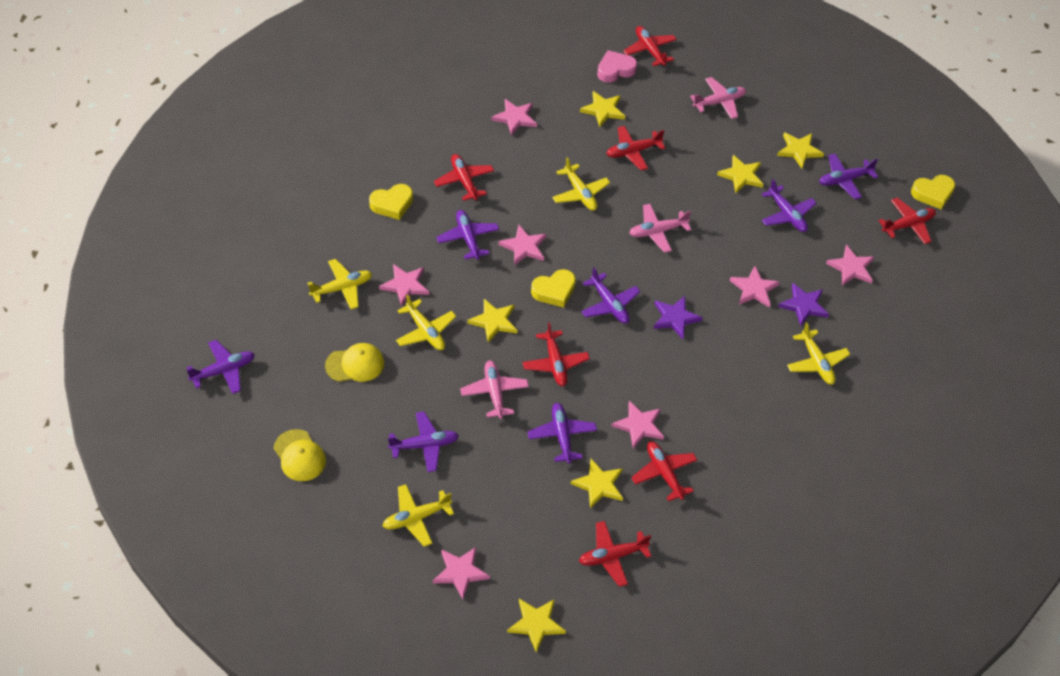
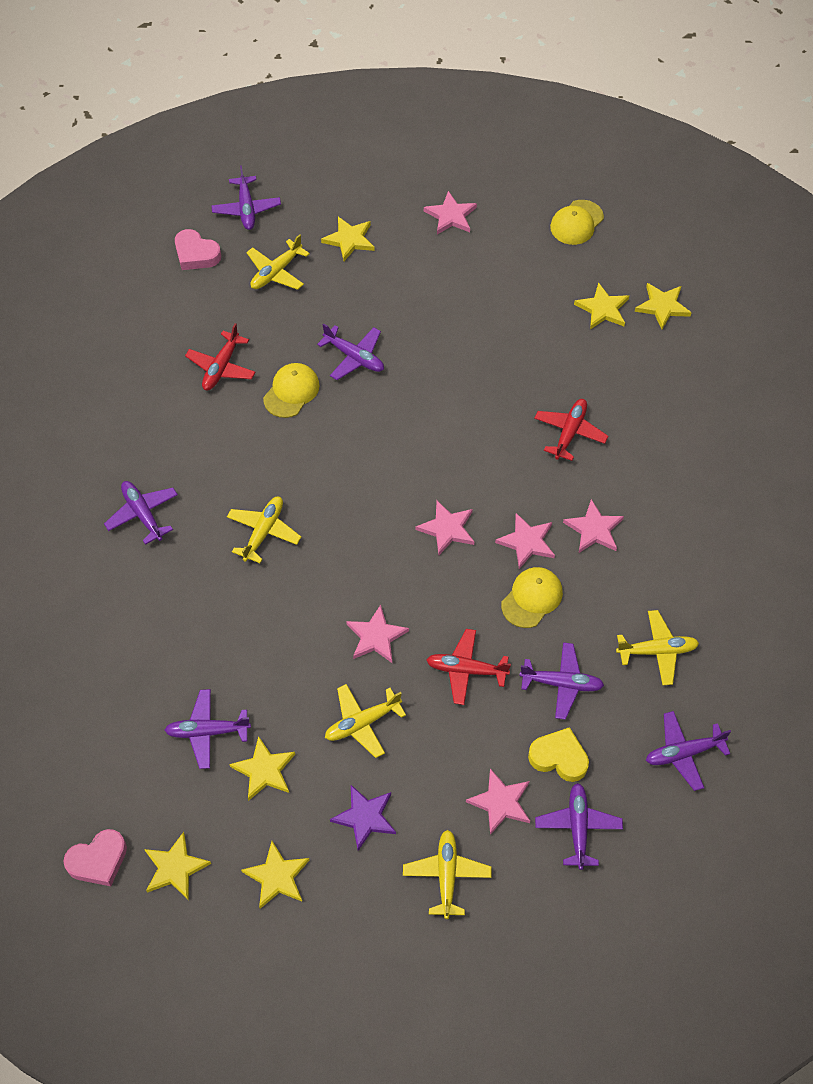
pink heart: [597,50,637,83] = 1 -> [63,829,127,886] [175,229,221,270] = 2
pink plane: [460,360,529,419] [629,204,691,253] [690,77,746,119] = 3 -> none = 0
pink star: [379,264,429,307] [433,547,490,599] [491,99,537,136] [499,225,547,266] [612,401,664,449] [729,266,780,308] [826,245,874,286] = 7 -> [346,604,409,663] [416,501,474,555] [424,191,477,235] [466,769,530,835] [495,513,555,569] [563,499,624,553] = 6
purple star: [653,296,703,339] [778,283,829,326] = 2 -> [330,785,396,851] = 1
red plane: [434,154,494,201] [523,322,590,386] [579,521,651,587] [606,126,665,170] [623,26,677,66] [631,441,697,501] [878,198,936,244] = 7 -> [185,323,256,390] [426,629,511,705] [534,399,608,461] = 3
yellow cap: [274,429,326,481] [325,343,384,382] = 2 -> [263,363,319,418] [501,567,563,628] [550,200,604,245] = 3
yellow heart: [369,184,413,220] [531,269,576,308] [911,175,955,209] = 3 -> [528,727,589,782] = 1

